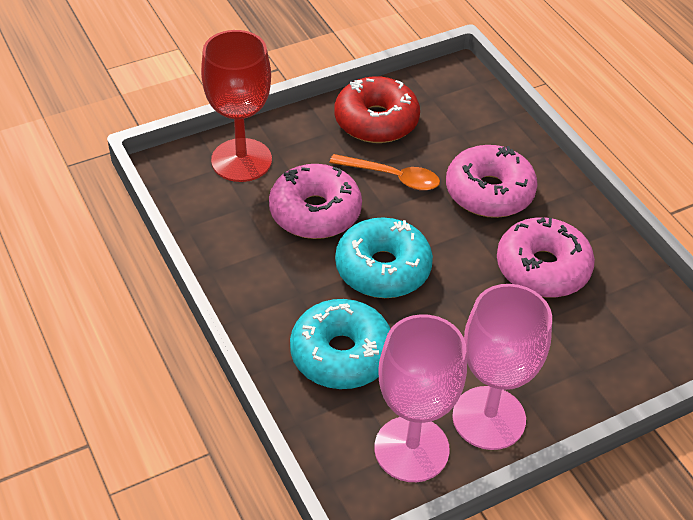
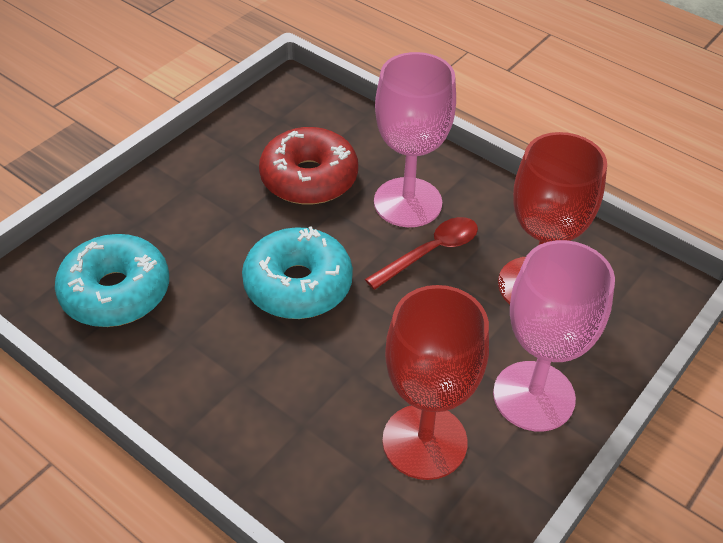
orange spoon: [329,154,440,191] = 1 -> none = 0
pink donut: [269,164,362,239] [446,145,538,218] [497,217,595,298] = 3 -> none = 0
red goblet: [201,30,272,182] = 1 -> [382,285,489,480] [498,132,607,304] = 2
red spoon: none = 0 -> [365,217,478,290] = 1

